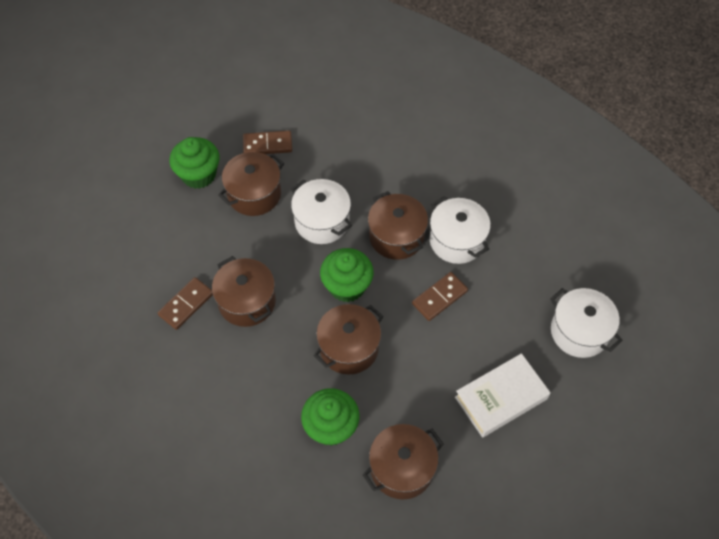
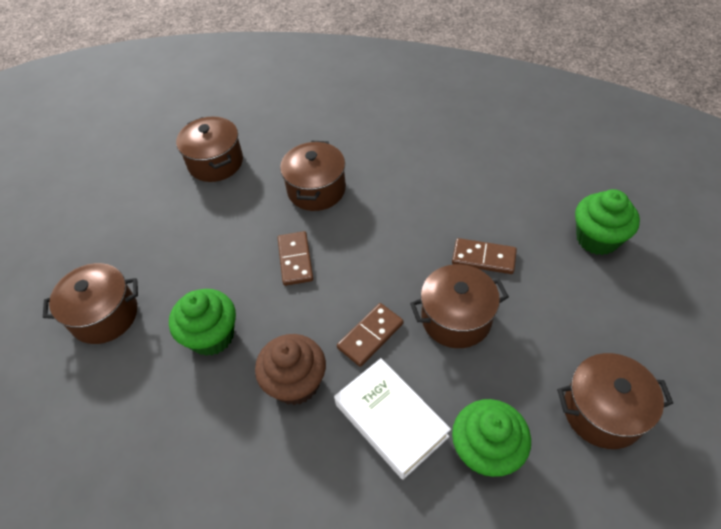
brown cupcake: none = 0 -> [255,334,326,405] = 1
white pot: [291,179,352,244] [430,196,491,264] [550,288,623,358] = 3 -> none = 0

